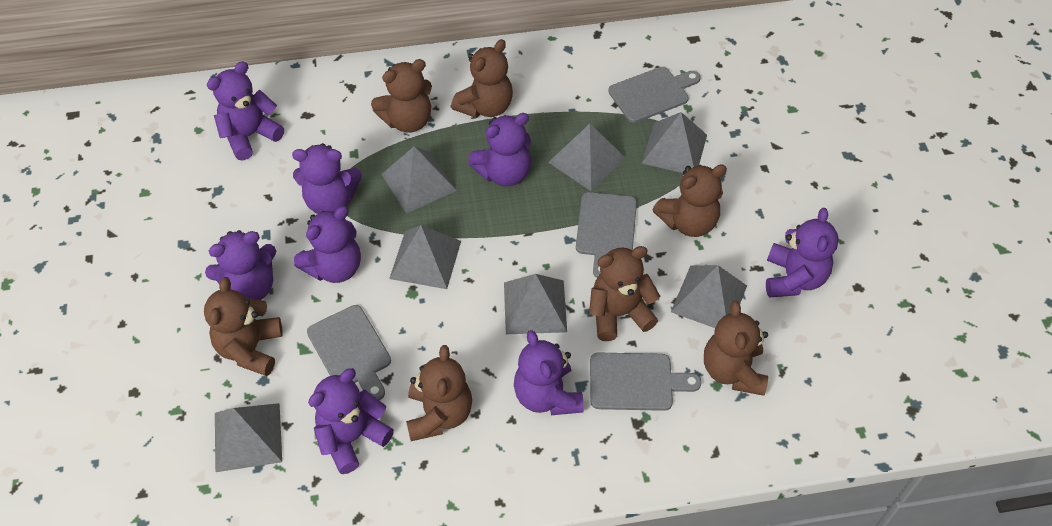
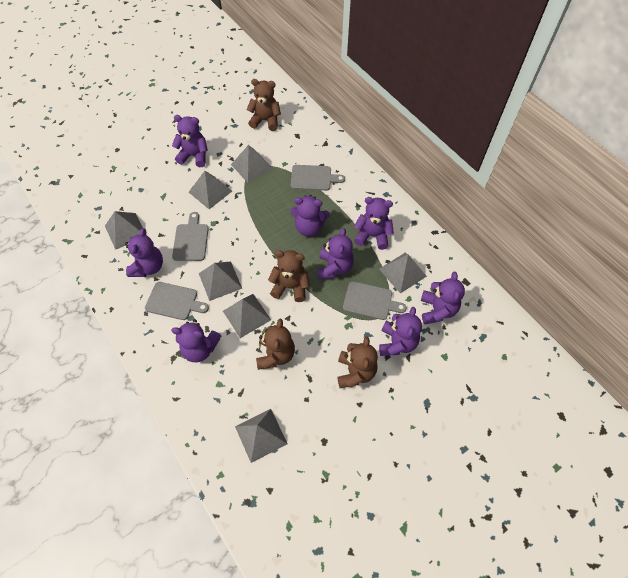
brown teddy bear: [204,277,283,376] [371,59,432,133] [406,345,472,441] [451,39,513,118] [589,246,660,341] [652,164,727,237] [704,301,768,396] = 7 -> [246,79,281,131] [256,319,295,370] [268,250,310,302] [337,337,378,388] = 4

